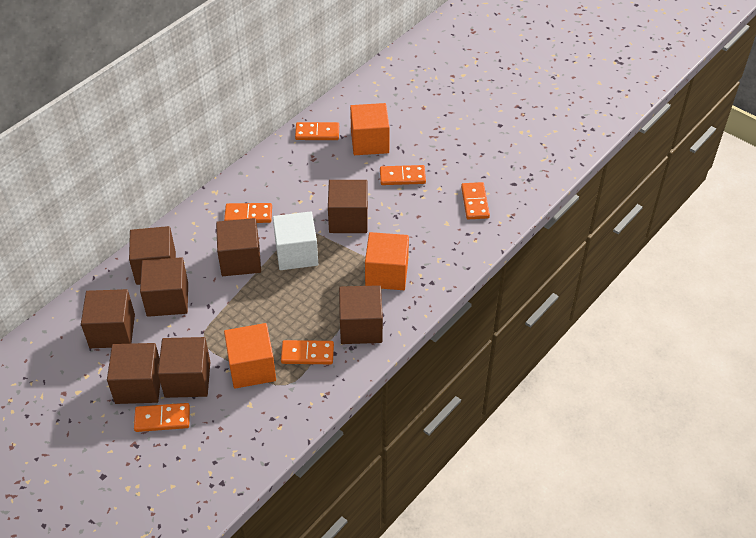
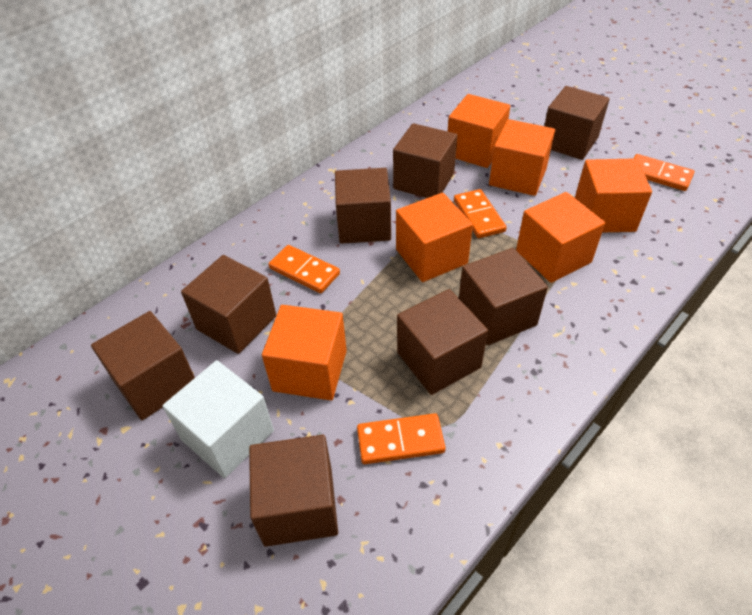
orange cube: [224,323,276,389] [350,103,390,155] [365,232,409,290] = 3 -> [262,305,347,400] [396,193,473,282] [448,94,510,168] [489,119,555,196] [516,192,605,283] [575,158,652,232] = 6
orange domino: [134,403,190,432] [224,203,272,223] [281,340,334,364] [295,122,339,140] [380,165,426,185] [461,182,490,219] = 6 -> [269,245,340,293] [357,413,446,464] [454,189,507,238] [634,154,695,191] = 4

